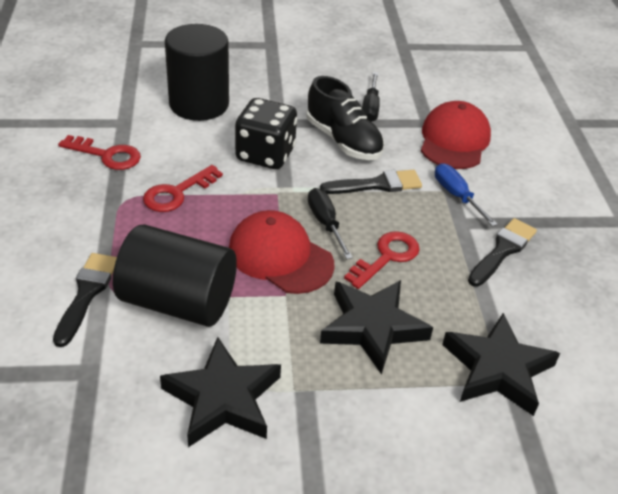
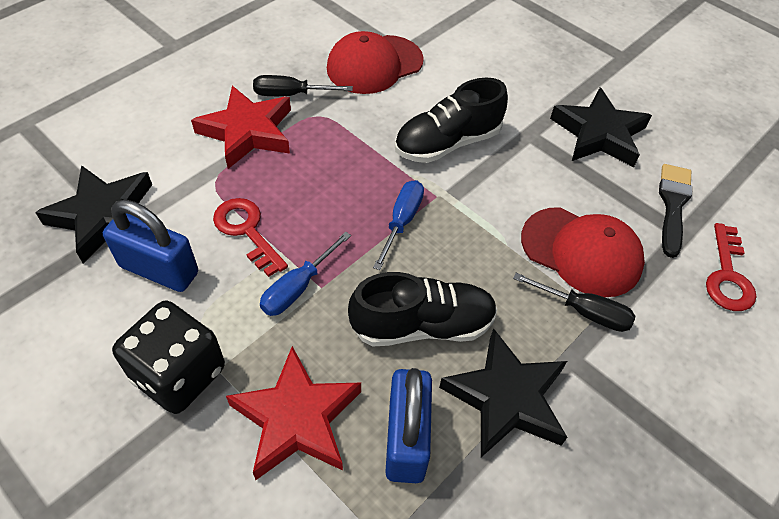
black brush: [53,253,117,347] [320,170,422,194] [468,218,537,287] = 3 -> [659,164,692,258] = 1
black cylinder: [113,224,237,327] [165,24,229,121] = 2 -> none = 0
black shoe: [306,76,385,160] = 1 -> [348,272,497,347] [395,78,508,163] = 2
blue padlock: none = 0 -> [103,200,198,292] [385,368,432,483] = 2
blue screwdriver: [435,163,498,227] = 1 -> [260,232,351,316] [373,180,424,270] = 2
red key: [58,135,141,170] [143,165,223,212] [344,231,420,289] = 3 -> [213,198,288,277] [706,223,756,311] = 2
red star: none = 0 -> [191,86,291,169] [226,346,361,480] = 2

